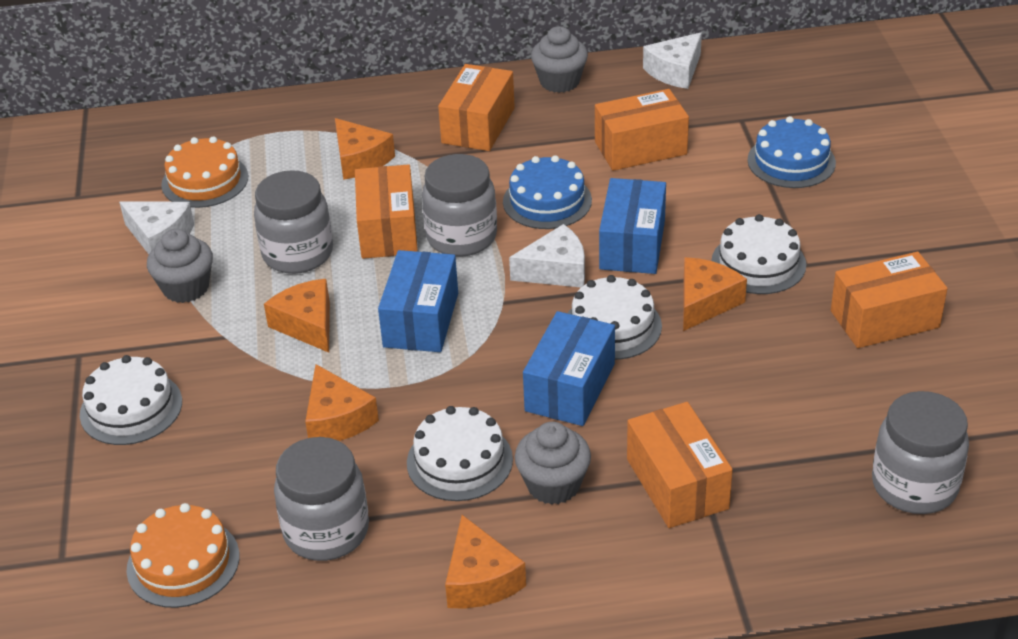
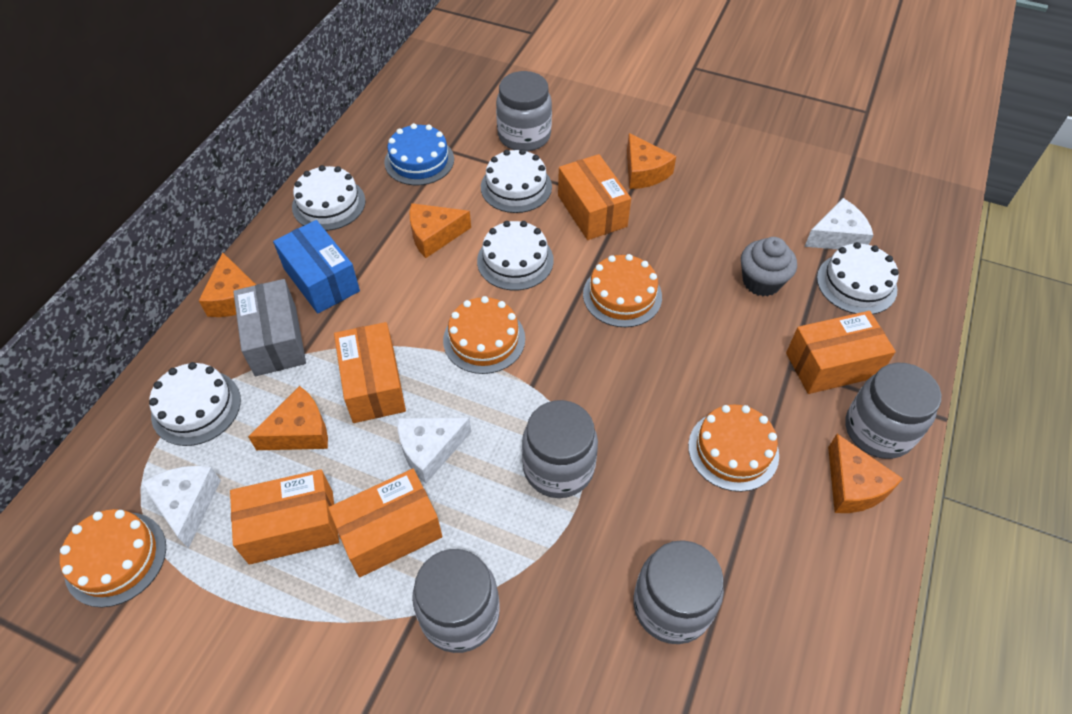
blue box: [378,250,458,352] [523,311,615,426] [599,178,666,274] = 3 -> [273,220,360,314] = 1
blue cake: [503,155,592,229] [747,116,836,188] = 2 -> [384,123,454,185] = 1
grey box: none = 0 -> [233,279,306,376] = 1
grey cupcake: [147,229,213,303] [515,422,591,505] [531,26,588,93] = 3 -> [741,237,797,296] = 1
grey jar: [254,170,333,274] [274,437,369,561] [422,154,497,257] [872,391,969,514] = 4 -> [412,549,499,653] [496,71,552,152] [522,400,598,498] [633,540,724,644] [845,363,941,459] = 5
orange cake: [126,503,239,608] [161,136,248,208] = 2 -> [60,509,166,607] [443,296,525,374] [583,254,662,327] [688,405,779,492] = 4
white cake: [80,355,182,445] [407,406,513,501] [568,275,662,360] [711,214,806,294] = 4 -> [149,362,241,446] [292,165,366,231] [477,221,554,290] [481,149,552,213] [817,242,899,314] = 5

